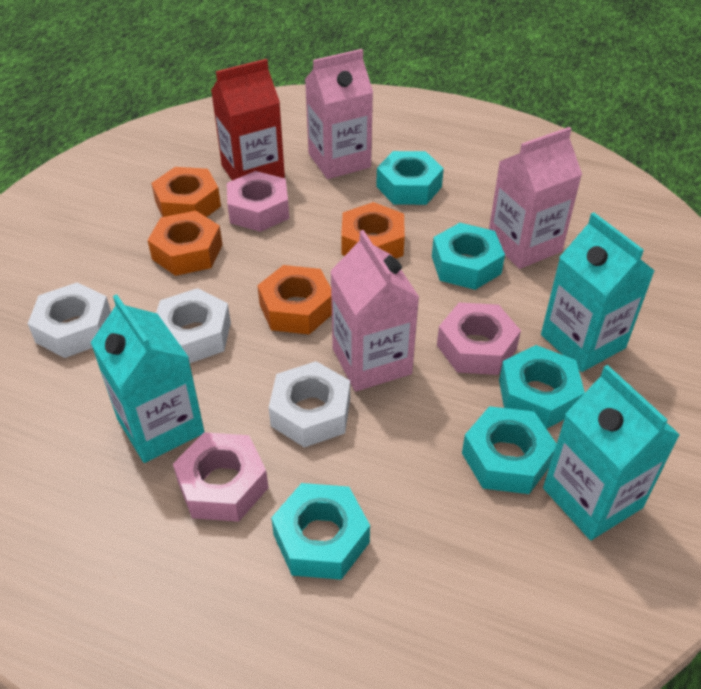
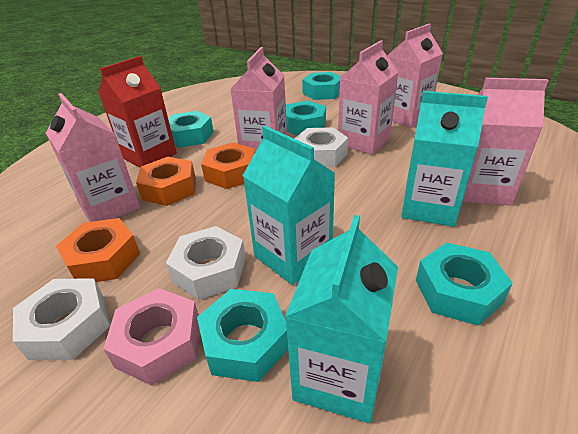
orange nut: [148,211,223,276] [151,167,221,217] [257,265,332,335] [341,202,405,259] = 4 -> [56,218,140,282] [136,157,196,206] [201,142,255,189] = 3
pink carton: [305,49,373,179] [330,230,419,392] [489,127,582,269] = 3 -> [46,93,140,222] [230,47,287,152] [338,40,398,155] [388,24,443,128] [462,78,549,206] = 5
pink nut: [173,432,269,522] [227,171,289,232] [437,303,521,375] = 3 -> [103,288,199,386] = 1

